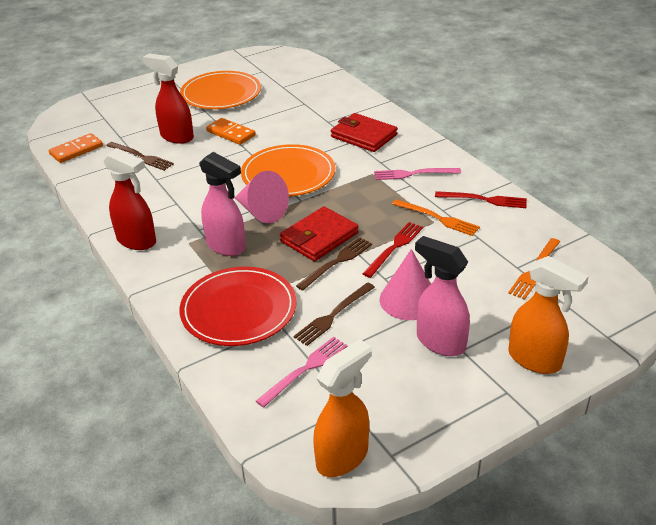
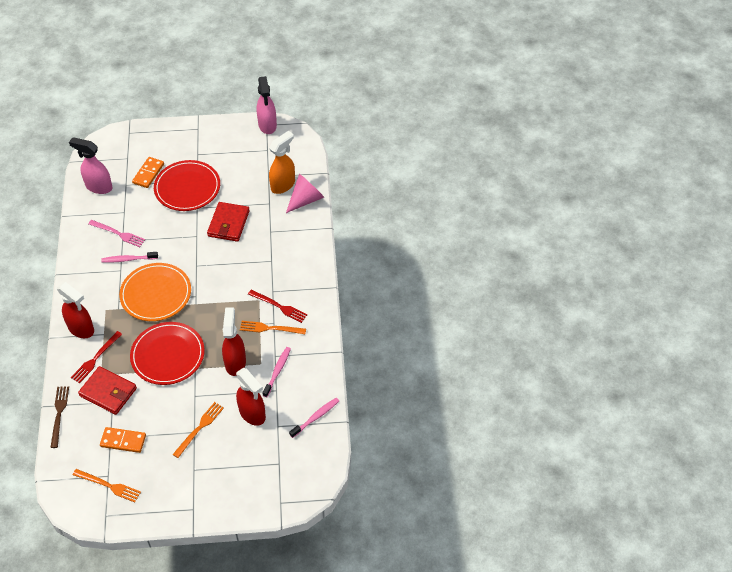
brown fork: [106,142,174,171] [293,282,375,346] [296,237,372,291] = 3 -> [50,386,69,448] = 1
orange fork: [392,199,480,236] [508,238,560,300] = 2 -> [73,469,141,502] [172,402,224,458] [240,321,306,334] = 3
orange plate: [180,71,261,109] [241,144,335,197] = 2 -> [119,263,191,321] = 1
orange spray bottle: [313,339,372,477] [509,256,589,374] = 2 -> [269,131,295,194] = 1
pink cone: [235,171,289,223] [380,249,431,320] = 2 -> [286,174,324,213] = 1
pink fork: [256,337,348,408] [374,168,461,180] = 2 -> [88,220,145,247] = 1
pink toothbrush: none = 0 -> [101,252,158,263] [262,347,291,397] [289,398,339,438] = 3
red plate: [179,267,297,346] = 1 -> [130,322,205,385] [154,160,220,211] = 2
red spray bottle: [103,148,156,250] [143,53,194,144] = 2 -> [57,282,94,338] [222,307,246,376] [236,368,266,426] = 3

